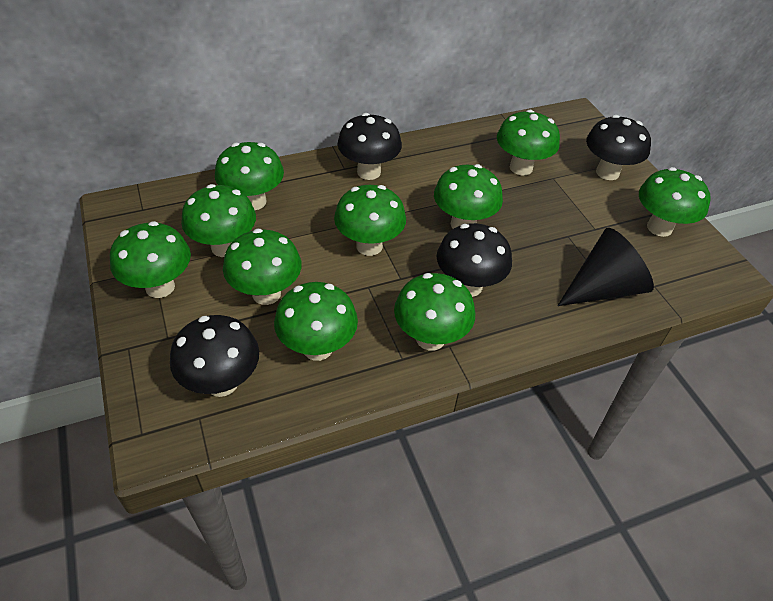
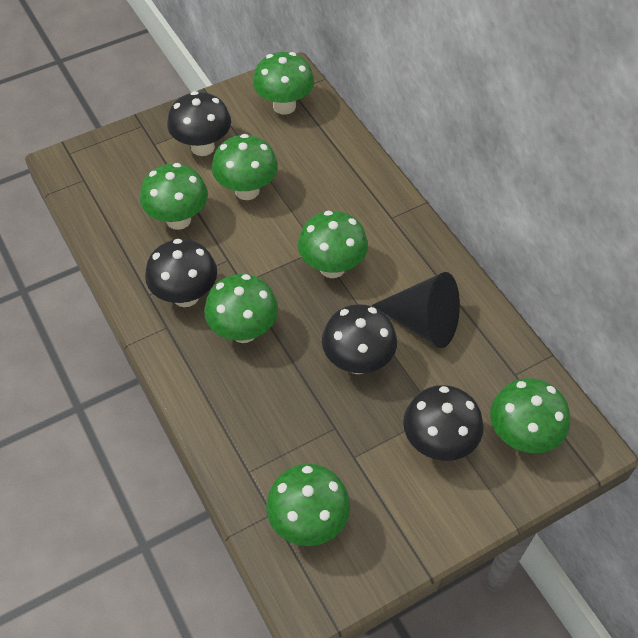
green mushroom: [110,221,191,298] [181,184,256,257] [215,142,284,210] [223,228,302,305] [274,282,358,361] [334,185,406,256] [394,273,475,351] [434,164,503,229] [497,110,560,175] [639,167,711,237] = 10 -> [140,163,208,230] [204,274,278,343] [212,134,278,200] [253,52,314,115] [266,464,350,546] [298,211,368,278] [490,378,570,453] = 7

